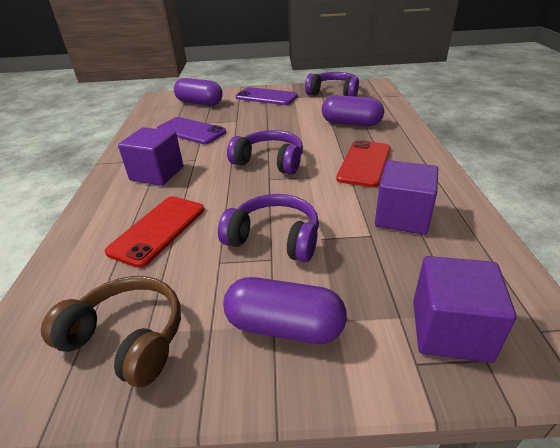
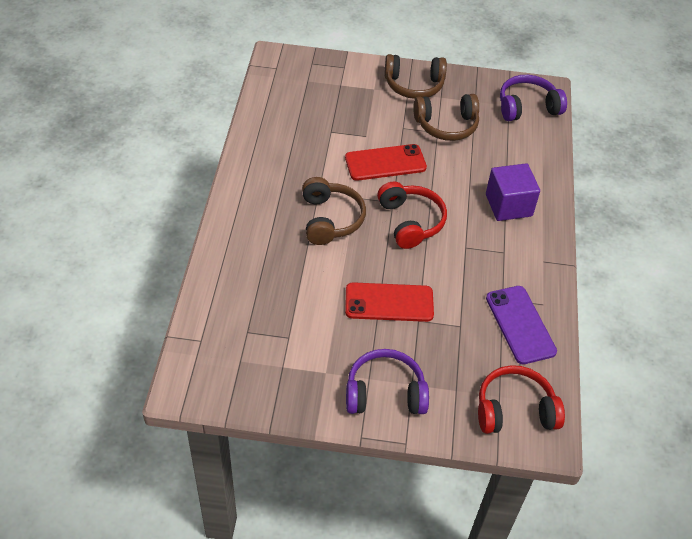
brown headphones: [41,276,181,387] = 1 -> [302,177,366,245] [385,54,447,99] [413,94,479,141] = 3
purple capsule: [174,78,223,106] [223,277,347,344] [322,95,384,126] = 3 -> none = 0
purple cube: [118,127,183,186] [375,160,438,235] [413,256,517,363] = 3 -> [486,163,540,221] = 1
purple headphones: [218,194,319,262] [227,130,303,175] [305,72,359,96] = 3 -> [346,349,429,414] [500,75,567,121] = 2
purple phone: [156,117,226,144] [236,87,298,105] = 2 -> [486,286,557,364] = 1
red headphones: none = 0 -> [377,181,447,249] [478,365,565,434] = 2

